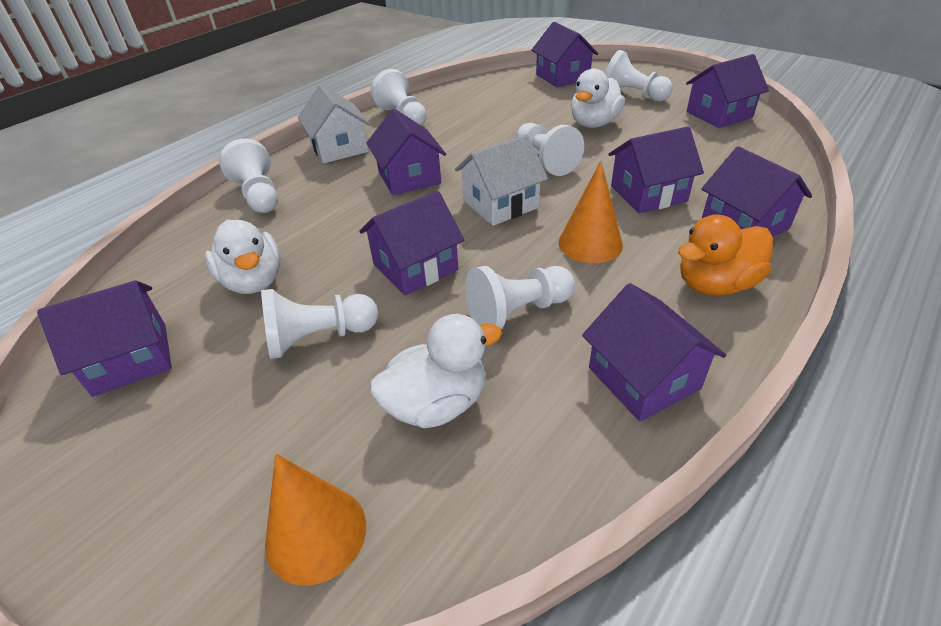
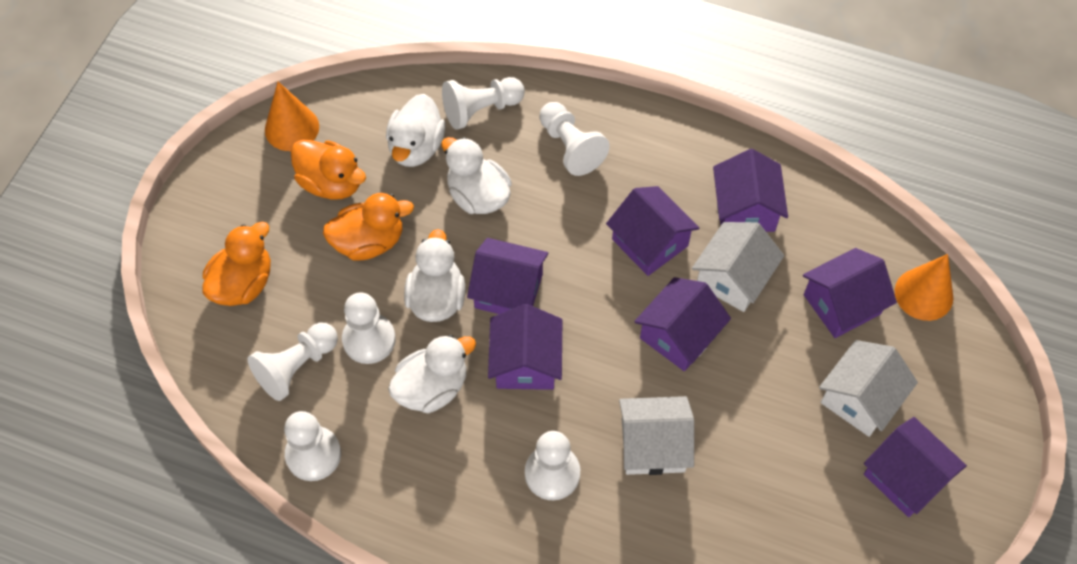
orange duck: [678,215,773,296] = 1 -> [202,222,271,306] [291,139,366,200] [323,193,414,261] = 3
purple house: [37,280,172,397] [360,191,464,296] [367,109,446,195] [531,22,598,87] [582,283,726,422] [608,126,704,213] [686,54,769,128] [702,146,812,237] = 8 -> [467,238,548,314] [488,304,562,390] [606,186,699,276] [634,277,731,371] [713,149,788,232] [803,248,897,338] [864,417,967,517] = 7
white duck: [205,220,280,294] [370,314,502,428] [571,68,625,128] = 3 -> [386,94,445,167] [388,335,476,413] [404,229,465,322] [441,137,512,214] = 4
white house: [298,85,370,164] [455,135,548,226] = 2 -> [619,396,694,475] [692,222,784,312] [819,340,918,437] = 3

